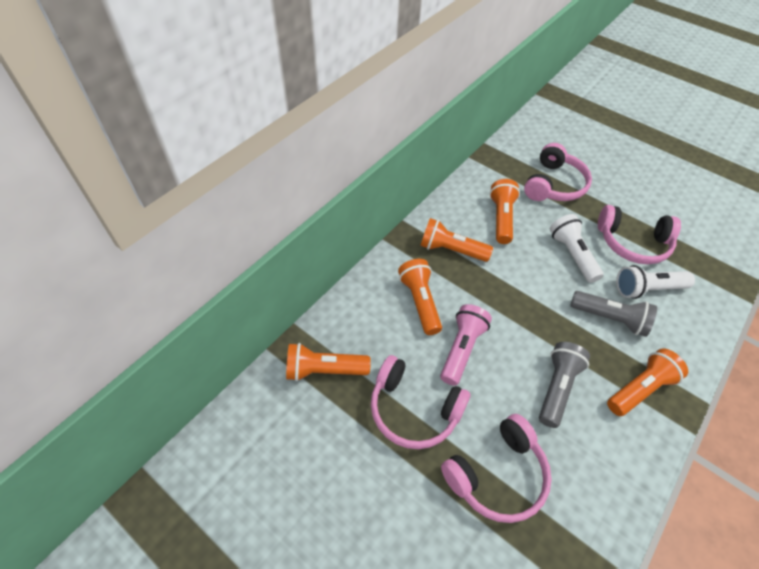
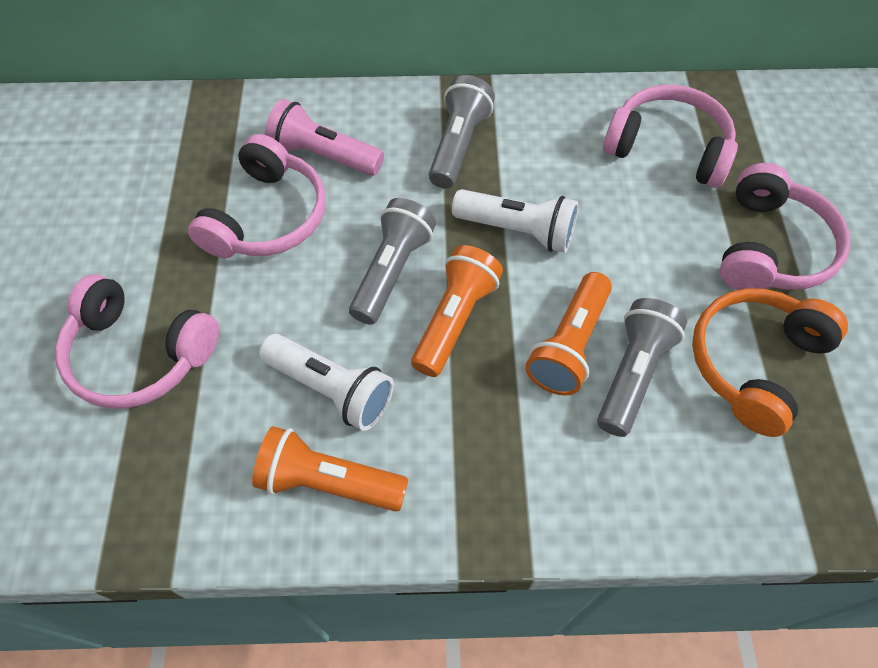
grey flashlight: [539,342,590,428] [570,291,657,337] = 2 -> [349,198,436,325] [429,75,495,188] [597,298,687,437] = 3
orange flashlight: [286,343,371,381] [398,259,442,335] [420,218,493,262] [489,179,520,244] [607,348,688,416] = 5 -> [252,426,408,512] [411,245,503,377] [525,272,612,396] = 3
orange headphones: none = 0 -> [692,289,848,437] = 1

